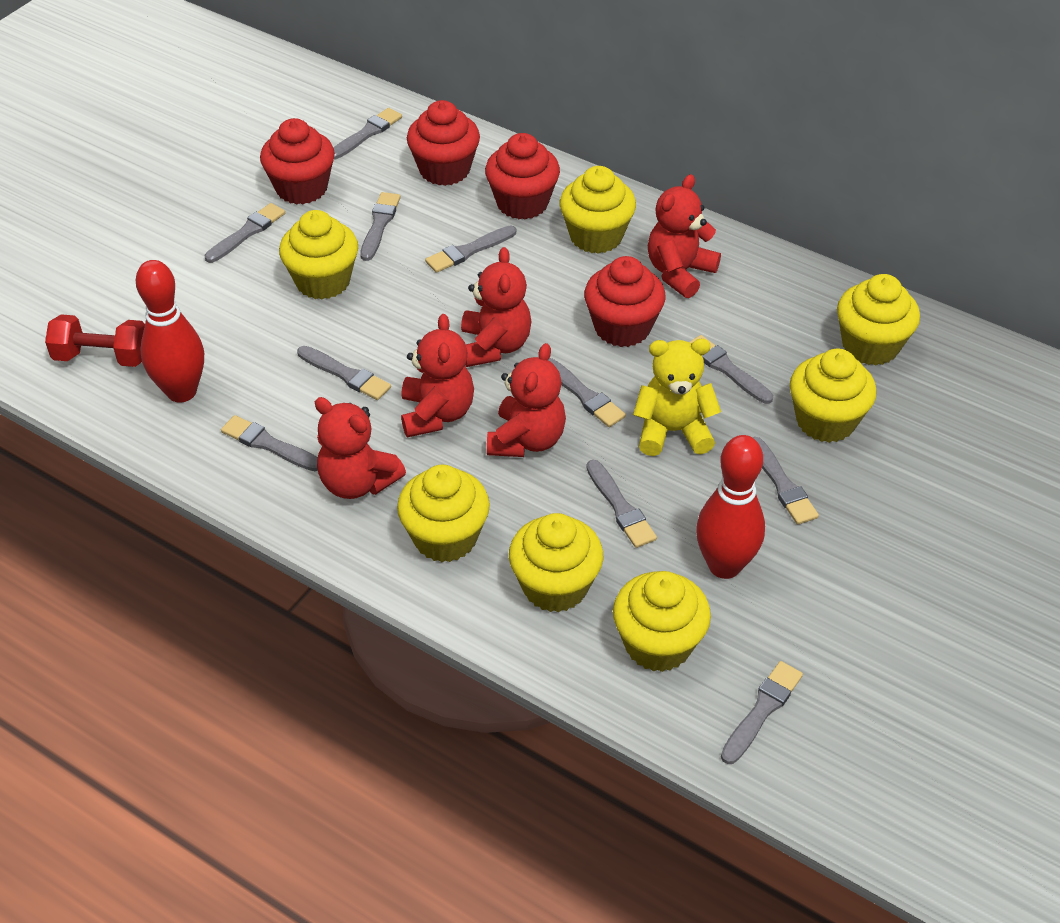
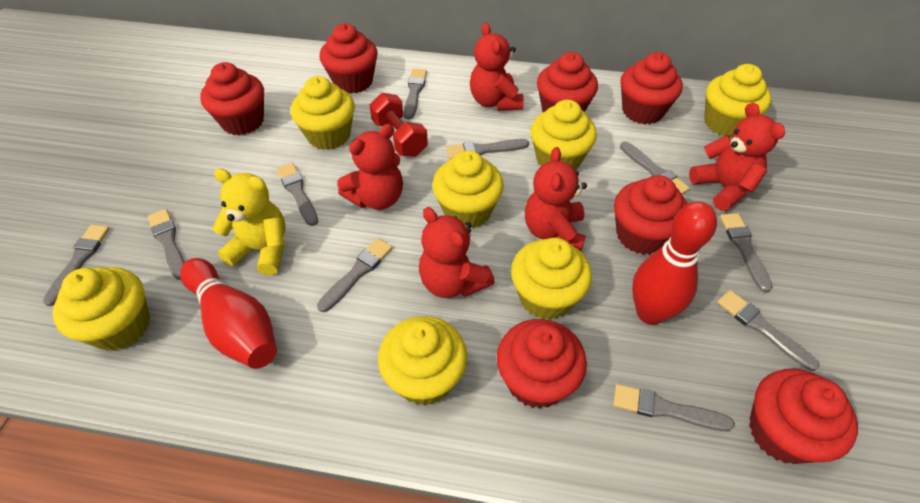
grey brush: [205,203,285,263] [221,415,318,471] [297,346,391,400] [333,108,402,159] [360,192,401,261] [425,225,516,273] [549,358,626,427] [586,460,657,548] [690,335,773,404] [721,661,803,764] [752,437,819,524] = 11 -> [43,224,110,306] [148,209,185,280] [277,163,318,226] [317,238,393,312] [404,69,427,119] [446,139,529,160] [613,384,734,431] [620,141,690,194] [717,290,820,371] [720,213,773,293] = 10
red cupcake: [260,118,335,205] [407,100,480,186] [485,133,560,220] [584,256,666,347] = 4 -> [200,62,264,135] [320,23,378,94] [497,319,587,409] [537,52,598,112] [614,175,688,255] [620,52,683,124] [749,369,858,464] = 7

